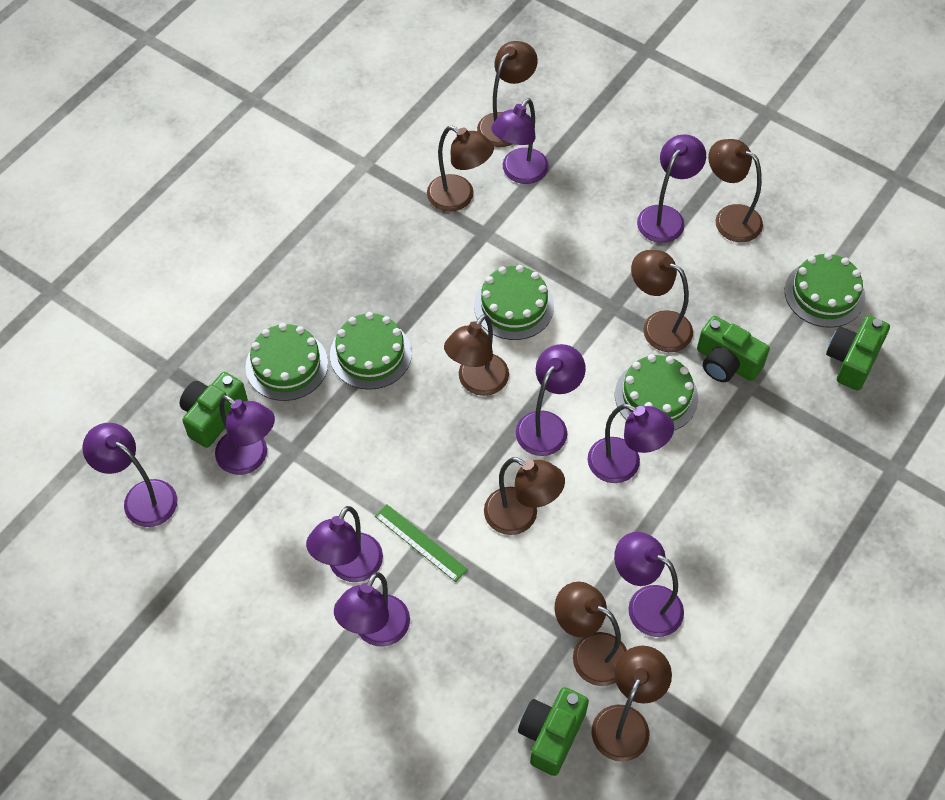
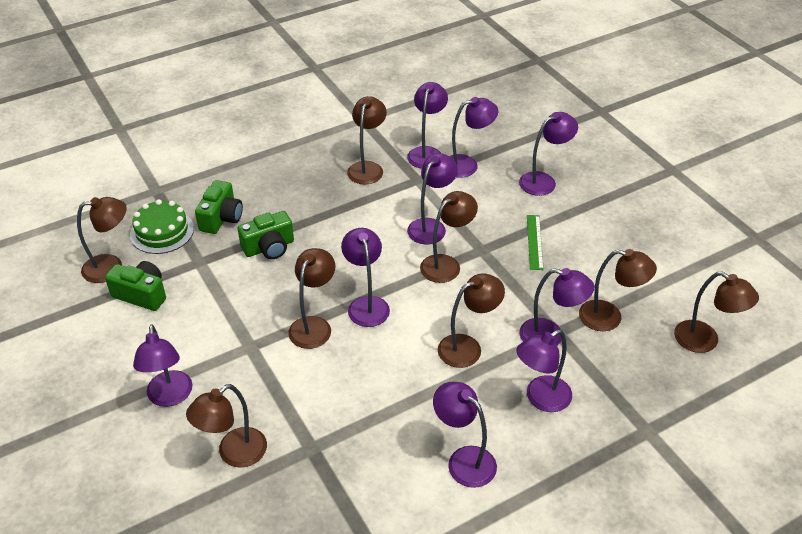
green cake: [245,323,328,401] [330,312,412,390] [474,265,554,340] [615,354,698,430] [785,252,865,328] = 5 -> [130,199,194,254] = 1
green camera: [179,372,248,448] [518,687,589,776] [697,316,770,382] [826,316,890,390] = 4 -> [105,261,166,311] [195,180,243,234] [238,211,294,259] = 3

